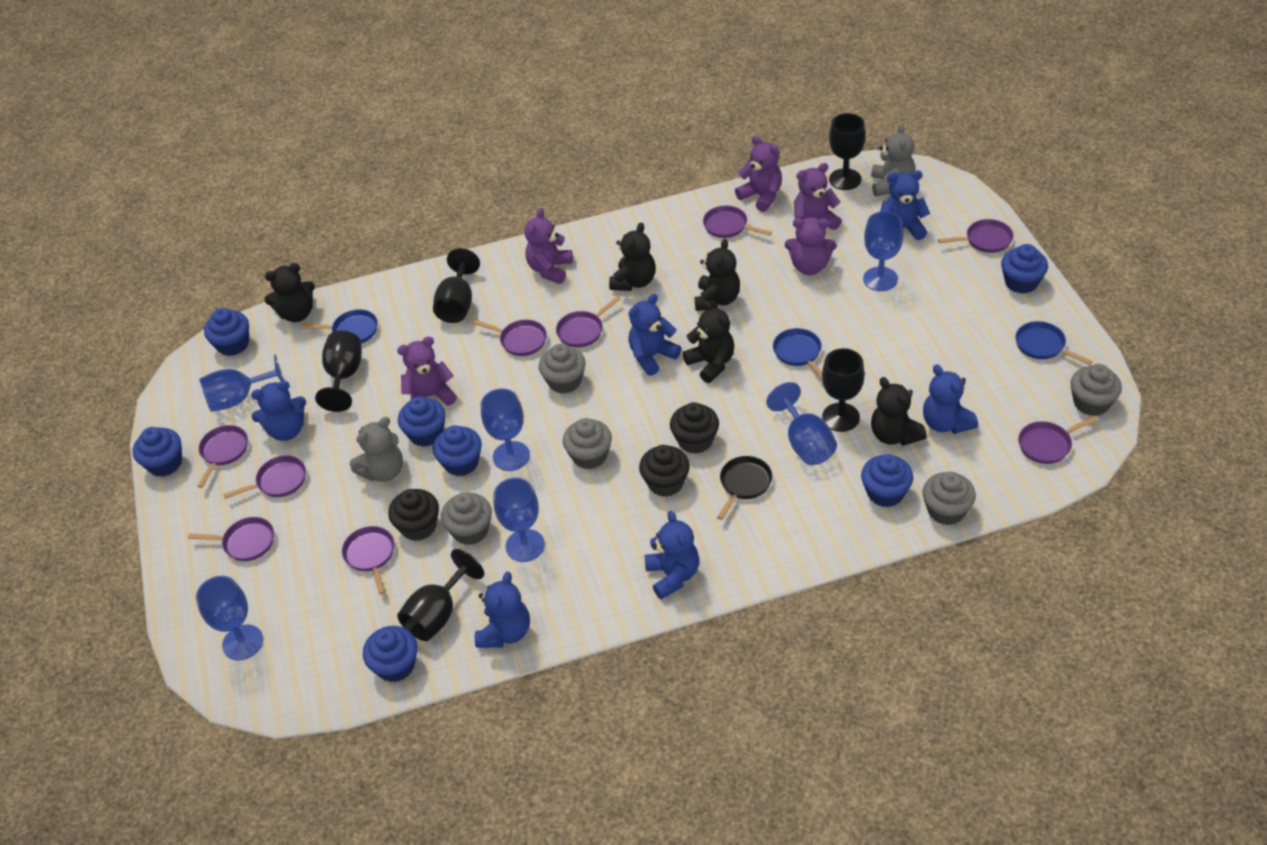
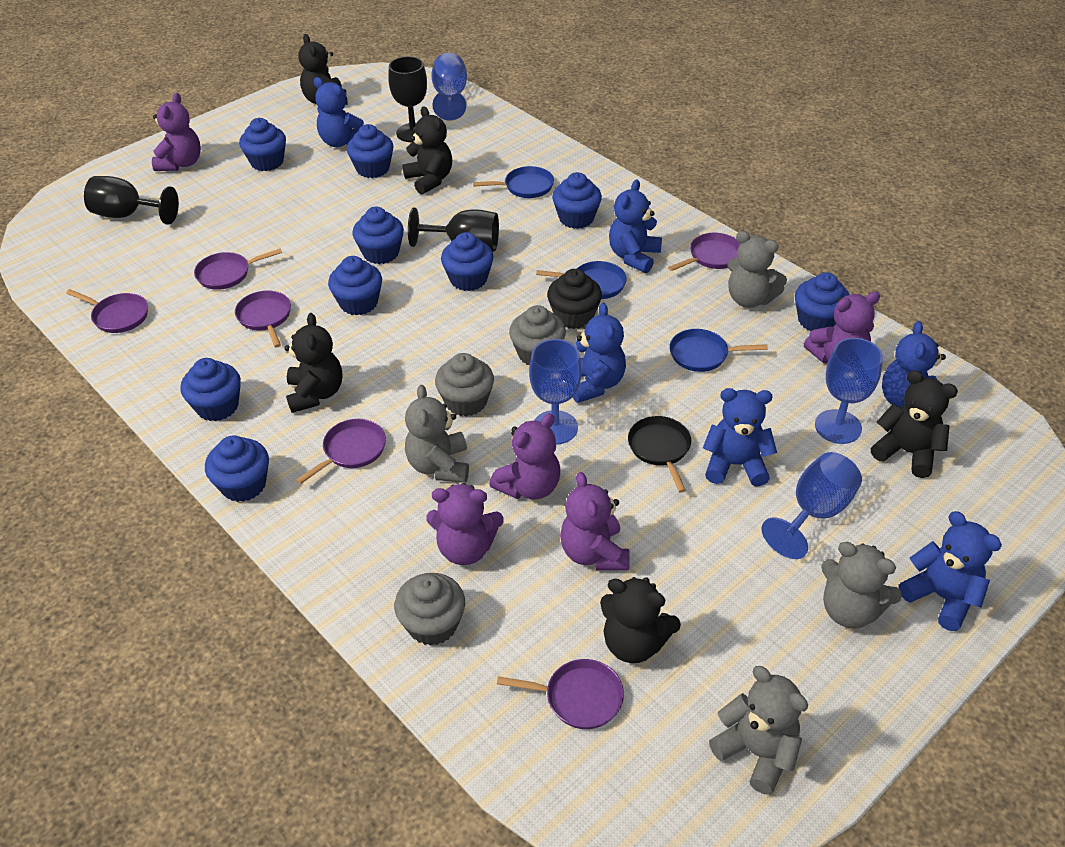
black cupcake: [388,489,439,541] [639,445,690,497] [670,402,719,454] = 3 -> [547,269,602,329] = 1
black goblet: [315,330,362,412] [397,549,484,641] [433,248,480,323] [822,348,865,432] [829,113,865,190] = 5 -> [84,176,179,225] [388,56,427,142] [408,208,499,252] = 3
blue cupcake: [133,427,182,477] [204,308,249,356] [363,626,417,682] [398,396,446,447] [433,425,482,476] [861,454,913,507] [1001,244,1048,294] = 7 -> [180,358,241,421] [205,436,269,502] [239,118,286,171] [328,256,382,315] [347,124,393,178] [353,207,404,264] [441,232,493,291] [552,172,602,229] [795,272,850,331] = 9
blue goblet: [196,576,263,660] [199,354,285,412] [481,388,530,471] [493,477,545,562] [766,382,837,465] [863,211,904,291] = 6 -> [431,53,467,121] [529,339,581,445] [761,452,862,559] [815,338,883,444] = 4
grey cupcake: [441,493,492,545] [539,344,586,394] [563,418,612,469] [922,472,976,525] [1070,364,1122,416] = 5 -> [394,573,465,646] [435,353,494,416] [509,305,566,365] = 3
grey teddy bear: [350,417,403,482] [871,124,915,196] = 2 -> [405,385,469,483] [709,666,808,795] [727,231,787,308] [821,542,902,629] = 4
purple pan: [188,517,274,561] [197,425,248,488] [223,456,306,499] [342,526,394,594] [473,320,547,356] [556,296,621,347] [703,206,772,238] [938,219,1013,253] [1018,415,1098,464] = 9 -> [66,289,148,333] [194,248,282,290] [235,291,291,348] [296,419,386,484] [497,659,624,729] [668,233,740,271] = 6

